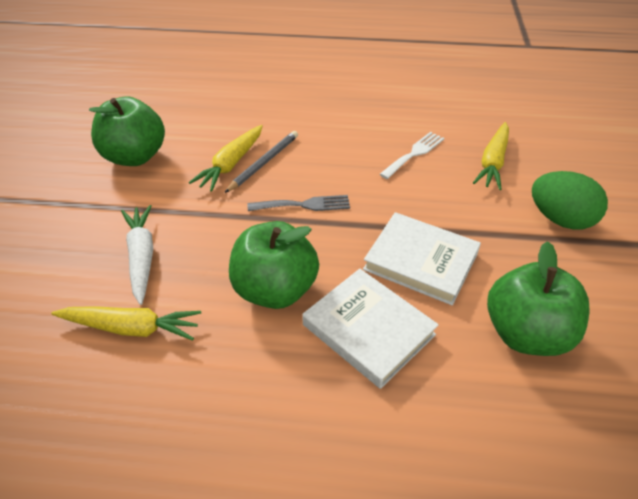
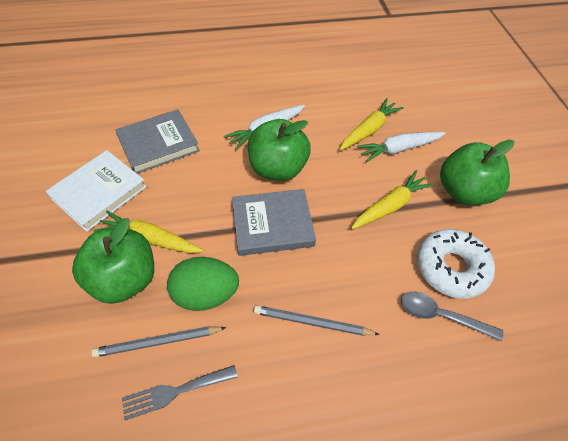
grey book: none = 0 -> [115,109,200,174] [232,189,316,256] = 2
grey pencil: [225,131,298,193] = 1 -> [91,326,226,357] [254,305,380,336] = 2
grey spoon: none = 0 -> [401,292,504,341] = 1
white book: [302,269,439,389] [363,212,481,305] = 2 -> [45,150,147,232] = 1
white carrot: [121,205,153,305] = 1 -> [223,105,305,150] [357,132,446,163] = 2
white donut: none = 0 -> [417,229,495,299] = 1
white fork: [380,132,444,179] = 1 -> none = 0

